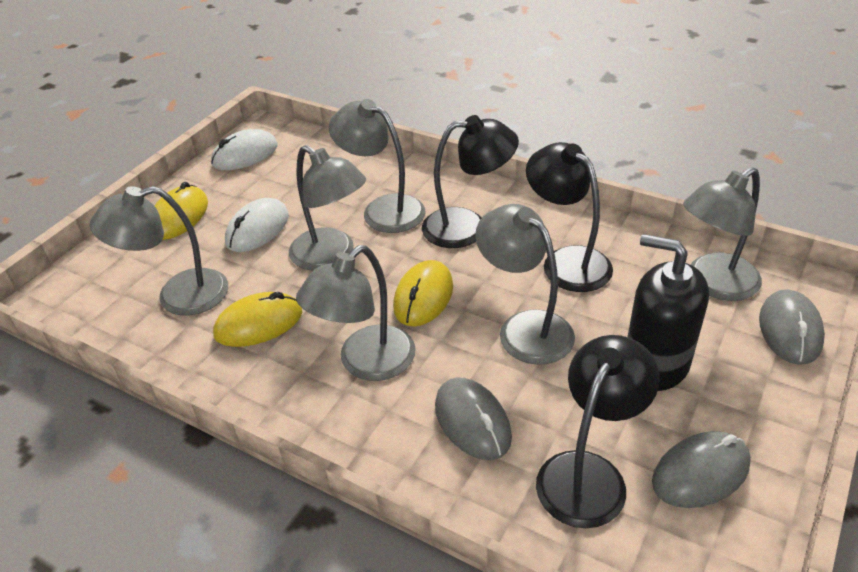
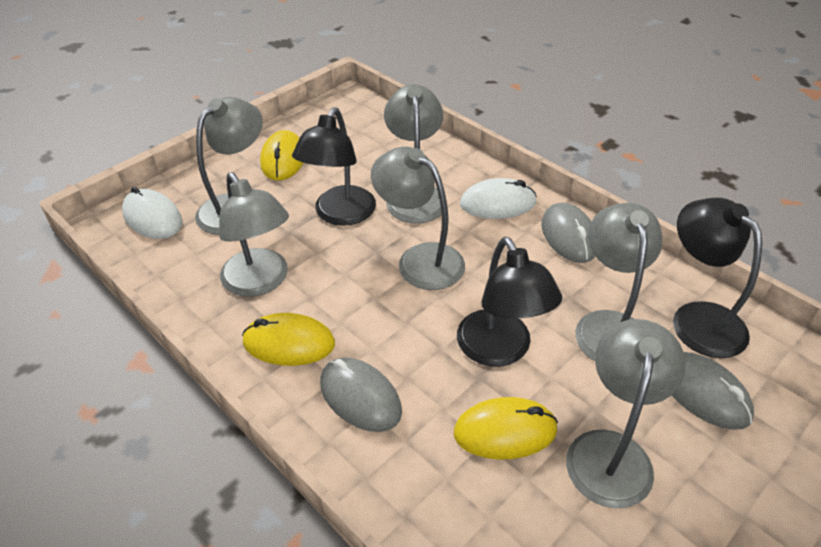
black soap dispenser: [627,234,709,391] = 1 -> none = 0

